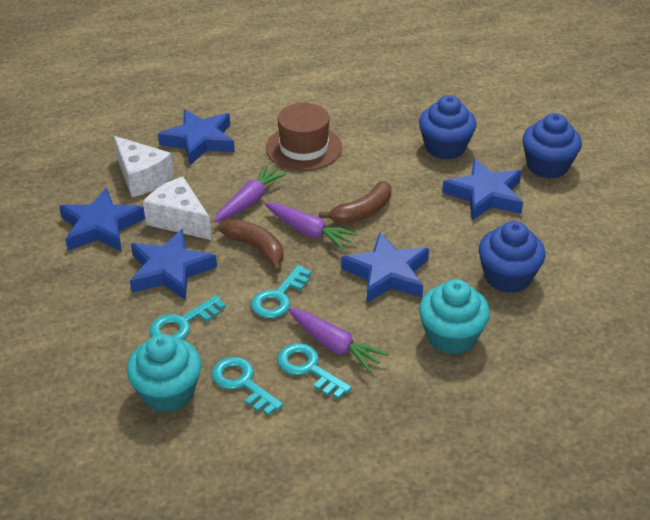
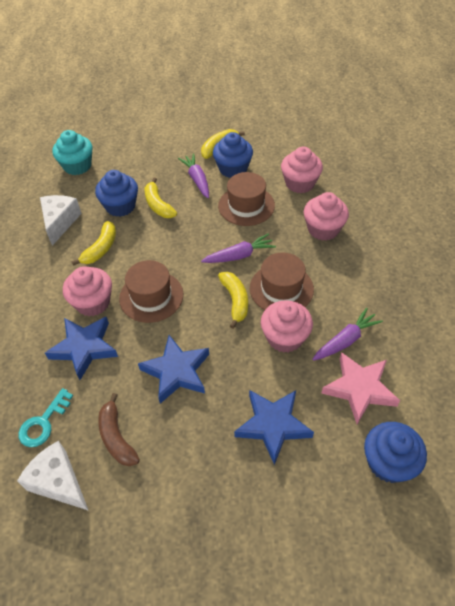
blue star: [59,188,145,251] [130,229,217,300] [158,109,235,165] [341,232,429,303] [442,159,523,220] = 5 -> [45,317,118,380] [138,335,209,404] [234,390,314,465] = 3
brown banana: [219,219,283,273] [319,181,391,224] = 2 -> [98,393,140,466] = 1
brown hat: [266,103,342,171] = 1 -> [119,260,183,323] [218,172,275,226] [250,252,314,310] = 3
pink cupcake: none = 0 -> [63,266,112,316] [261,300,313,353] [281,147,323,193] [304,192,349,241] = 4
pink star: none = 0 -> [322,352,400,424] = 1
turquoise cupcake: [126,334,202,413] [419,279,490,355] = 2 -> [52,130,92,175] = 1
turquoise key: [149,295,226,340] [212,357,283,416] [251,265,311,318] [277,343,352,399] = 4 -> [18,388,73,447] = 1
yellow banana: none = 0 -> [71,221,116,266] [145,178,177,218] [201,129,245,159] [218,272,248,329] = 4

